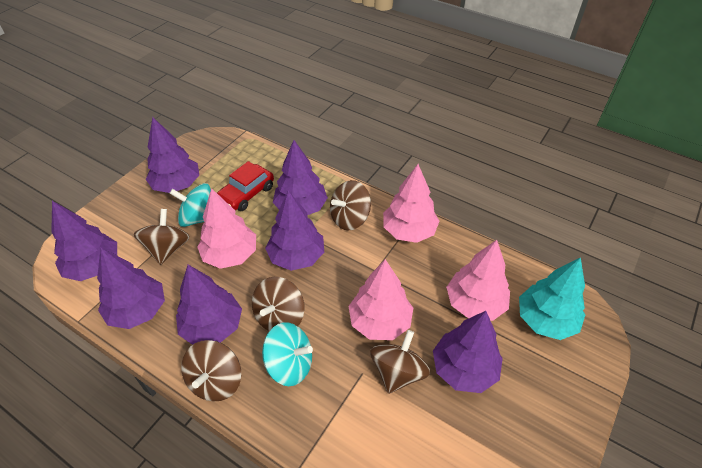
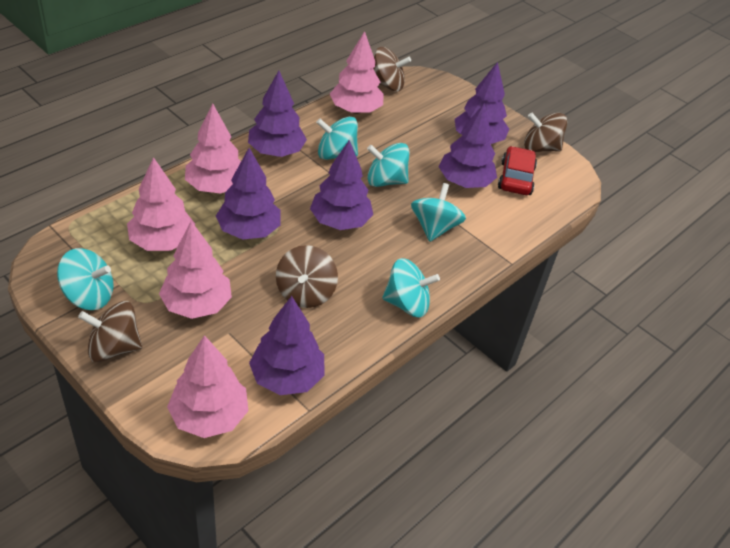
brown spinning top: [134,209,190,265] [182,340,241,401] [252,277,305,331] [330,180,371,231] [370,330,430,394] = 5 -> [78,301,142,362] [276,245,338,308] [373,47,411,91] [524,113,567,152] = 4
pink tree: [197,188,256,269] [348,259,413,340] [383,164,440,243] [446,240,510,321] = 4 -> [127,157,195,251] [159,221,232,319] [167,335,249,438] [185,104,241,194] [330,31,384,114] = 5
purple tree: [51,201,117,281] [97,248,165,329] [146,117,199,193] [176,265,242,345] [265,190,324,271] [273,140,328,215] [433,311,503,393] = 7 -> [216,148,281,240] [248,71,307,157] [249,296,325,395] [310,140,373,230] [439,104,497,188] [455,62,509,144] = 6
turquoise spinning top: [170,183,211,227] [262,322,313,386] = 2 -> [57,248,113,310] [316,117,358,160] [367,143,409,187] [382,258,440,318] [411,183,466,242] = 5
turquoise tree: [519,257,585,340] = 1 -> none = 0

